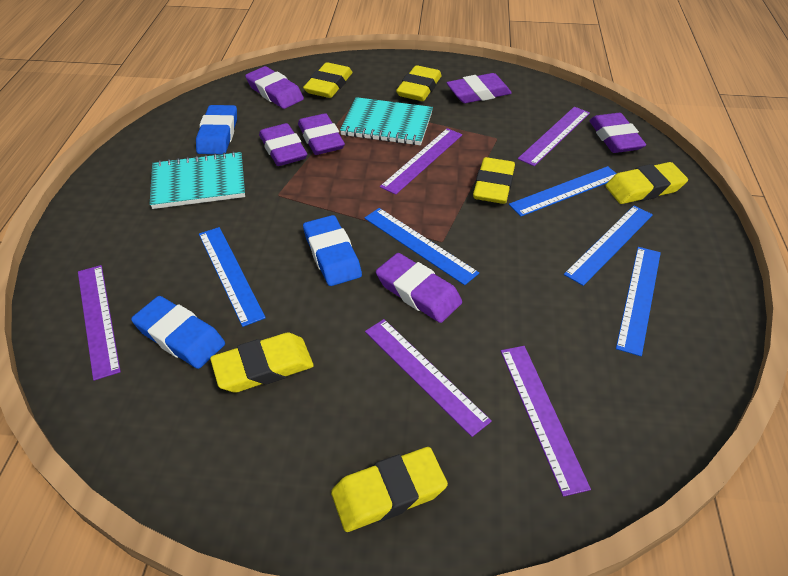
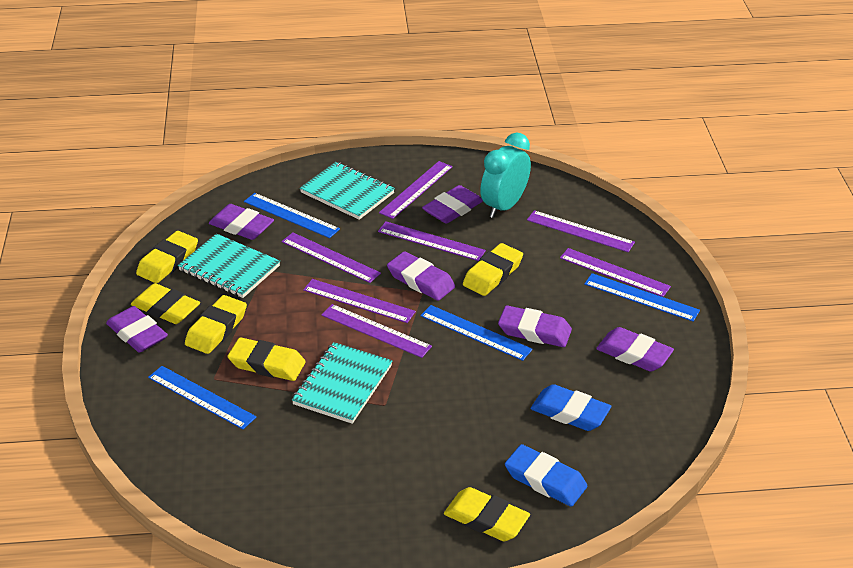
blue eraser: [131,296,225,369] [196,105,237,154] [303,215,362,286] = 3 -> [505,444,587,507] [531,384,611,431] = 2
blue ruler: [199,227,266,327] [364,208,479,285] [509,166,617,217] [564,205,653,286] [616,247,661,356] = 5 -> [148,366,256,429] [244,193,340,238] [420,305,533,361] [584,273,700,322] = 4
purple ruler: [78,265,121,381] [365,319,492,437] [380,128,462,195] [501,346,591,497] [518,107,590,166] = 5 -> [282,233,381,283] [303,279,416,323] [321,304,432,358] [378,221,486,261] [379,161,453,219] [527,210,635,252] [560,248,671,297] = 7
turquoise clock: none = 0 -> [480,133,531,218] = 1
turquoise notebook: [150,151,245,209] [340,97,433,145] = 2 -> [178,234,280,298] [292,342,392,424] [300,162,395,220] = 3

